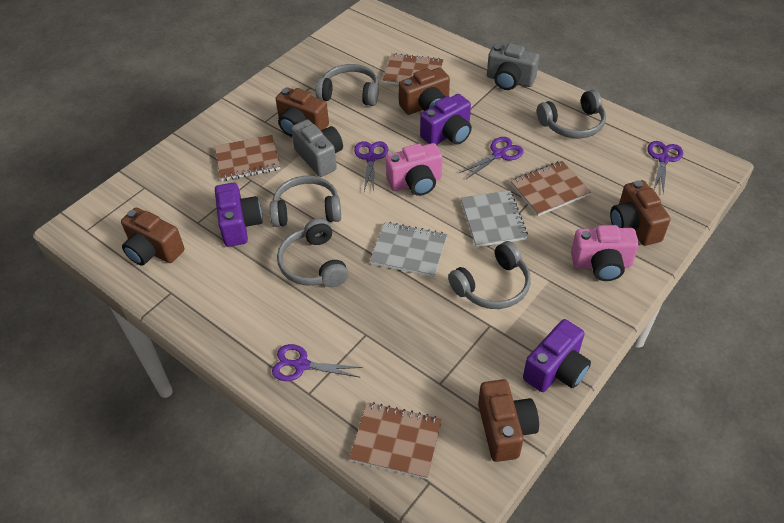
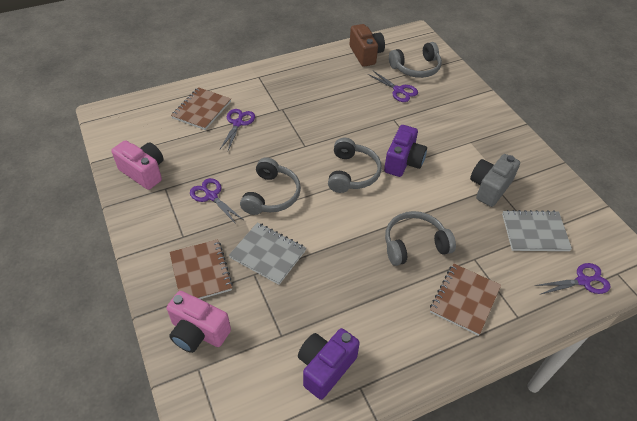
brown camera: [121,208,184,266] [276,87,329,136] [399,68,450,115] [478,379,539,462] [610,180,671,246] = 5 -> [350,24,385,67] = 1
brown notebook: [214,135,280,181] [349,402,442,479] [382,53,444,85] [511,161,591,216] = 4 -> [170,239,233,299] [171,87,231,130] [430,263,501,336] = 3
grey camera: [291,119,343,177] [487,43,539,90] = 2 -> [470,154,520,207] = 1
grey headphones: [270,176,341,227] [277,218,348,287] [316,64,379,106] [448,241,531,309] [537,90,606,138] = 5 -> [240,157,301,215] [328,138,382,193] [385,211,456,266] [389,42,442,78] = 4
purple camera: [215,183,262,247] [420,94,472,145] [523,319,591,392] = 3 -> [298,328,360,400] [384,125,427,177] = 2

